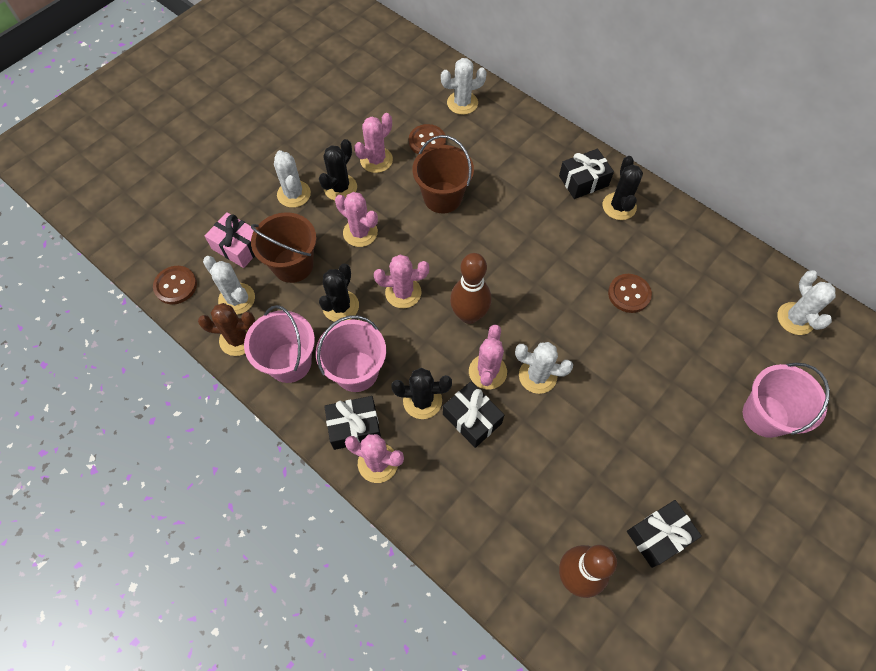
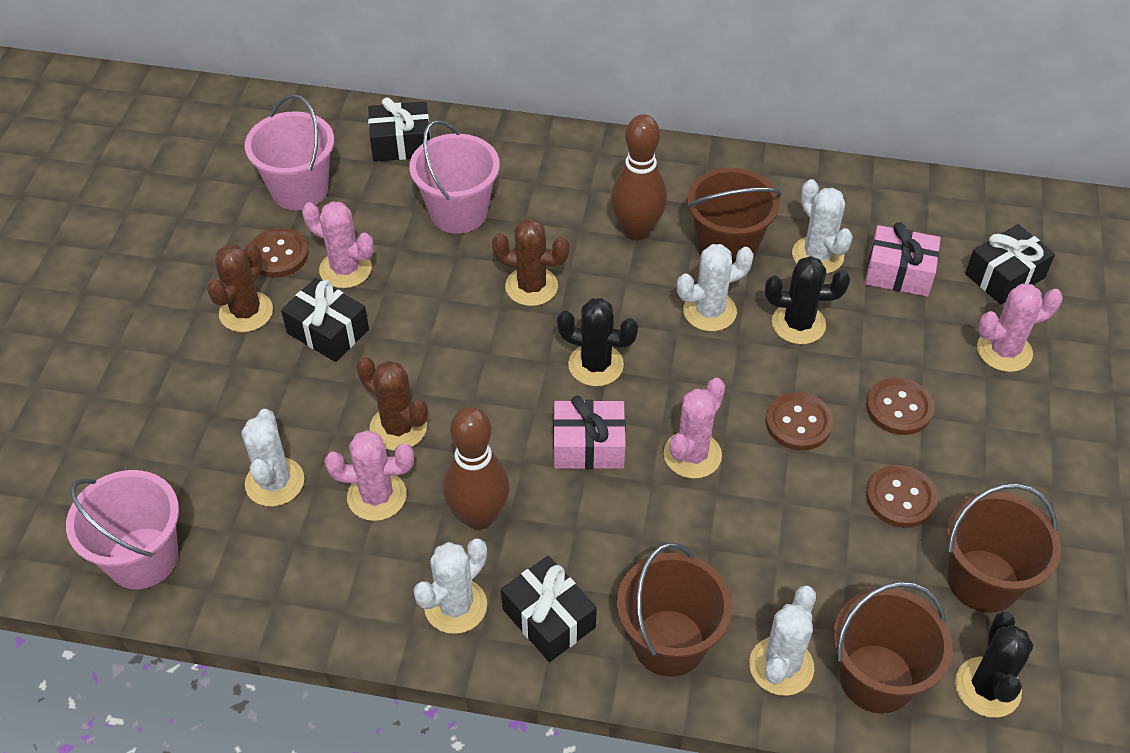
black cactus: [319,139,357,201] [319,264,359,322] [392,368,452,419] [603,156,643,220] = 4 -> [557,298,638,386] [765,256,850,344] [955,612,1033,718] = 3
brown bucket: [251,212,317,283] [412,135,474,213] = 2 -> [617,543,732,677] [686,168,781,264] [833,582,953,714] [947,483,1061,613] = 4
brown button: [153,266,197,304] [409,124,446,154] [608,274,652,313] = 3 -> [251,228,309,277] [766,392,833,450] [866,377,934,435] [866,465,937,528] = 4
brown cactus: [198,303,256,356] = 1 -> [207,243,273,332] [356,357,428,451] [492,219,570,306] = 3
pink cactus: [335,192,378,247] [345,434,404,483] [354,113,393,173] [374,255,429,308] [469,324,507,390] = 5 -> [302,201,374,288] [325,430,414,521] [664,378,725,479] [977,284,1063,372] = 4
pink gift: [205,212,255,268] = 1 -> [553,395,626,469] [865,222,941,297] = 2

